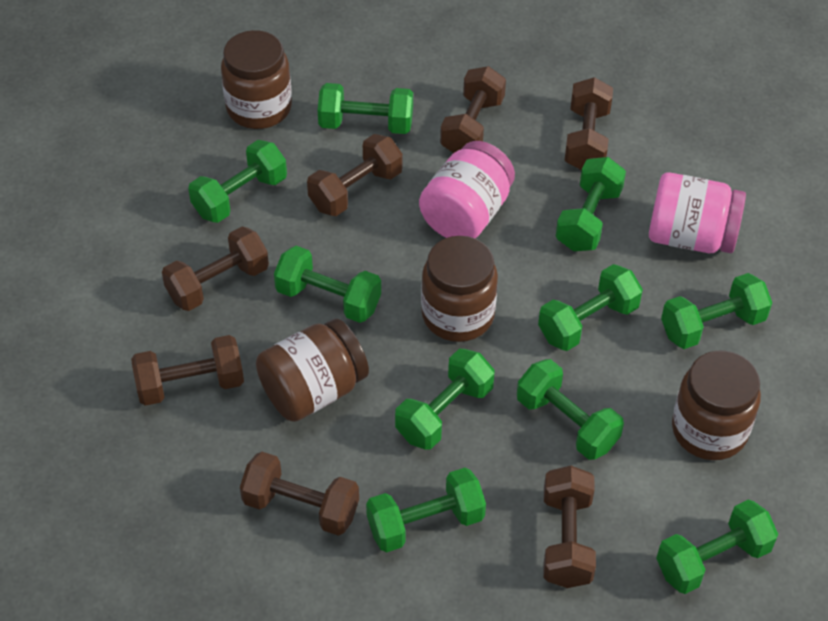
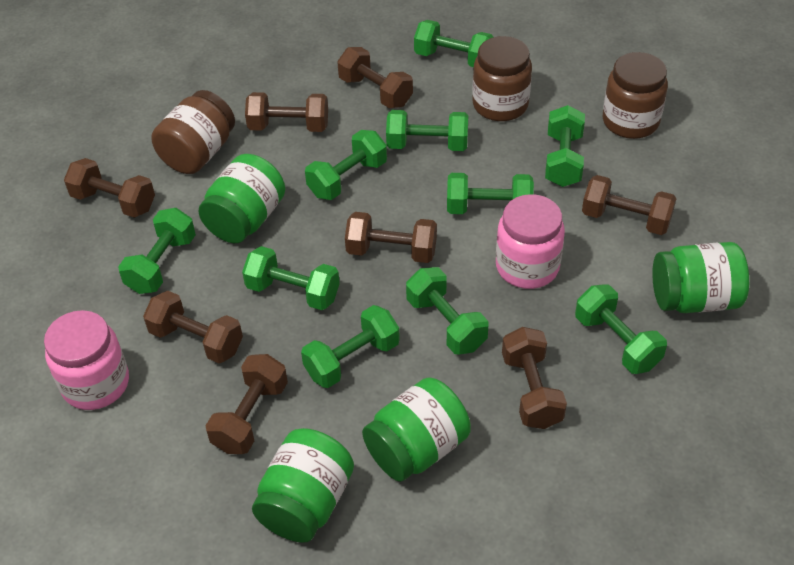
brown dumbbell: [131,335,244,406] [162,226,269,311] [240,452,359,536] [307,134,403,216] [440,66,506,153] [543,466,596,588] [564,77,613,170] = 7 -> [64,158,155,218] [143,291,243,363] [206,354,288,454] [245,92,328,132] [337,47,413,108] [345,212,437,263] [502,327,567,429] [582,175,677,235] = 8
brown jar: [221,30,292,129] [256,318,369,422] [421,236,498,342] [672,351,761,460] = 4 -> [151,90,235,174] [472,36,532,121] [603,52,668,139] = 3
green jar: none = 0 -> [198,154,285,243] [252,428,354,543] [362,377,471,482] [652,242,749,313] = 4

